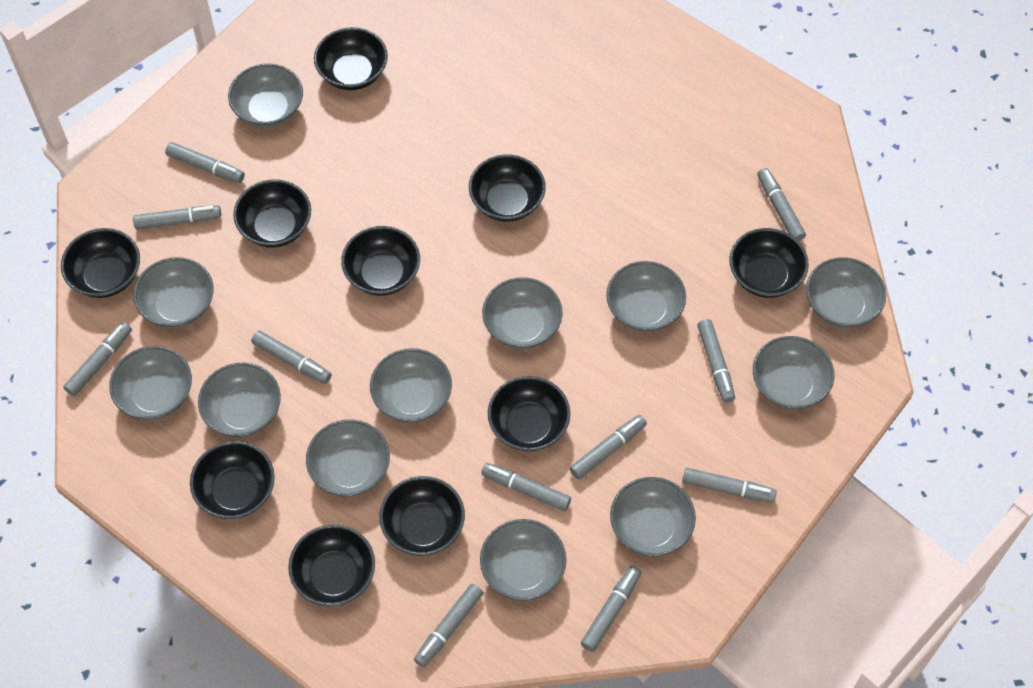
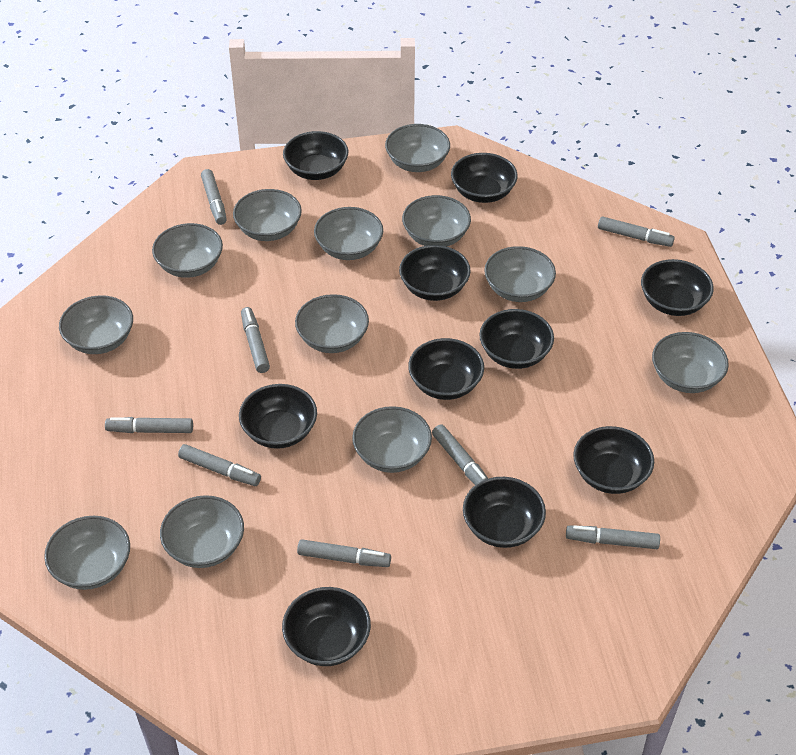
grey marker: [63,322,132,396] [133,205,221,229] [165,142,245,183] [251,331,331,384] [414,584,483,667] [481,463,571,511] [570,415,647,479] [581,566,641,652] [682,468,777,503] [697,319,735,403] [757,168,806,241] = 11 -> [105,417,193,433] [178,444,261,486] [201,169,227,225] [241,307,270,373] [297,539,391,567] [432,424,488,485] [566,525,660,549] [598,216,675,247] = 8

